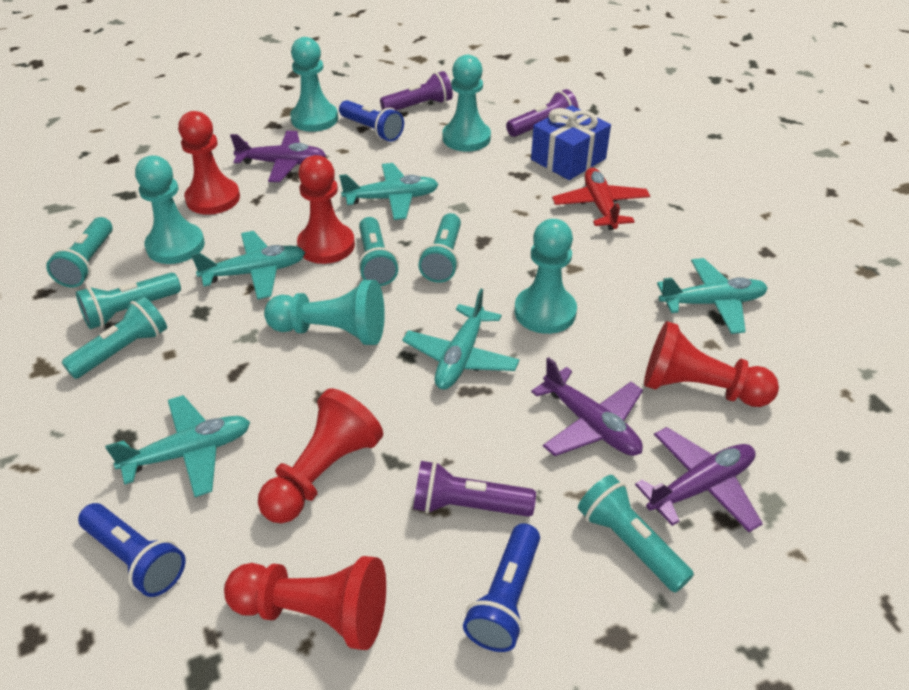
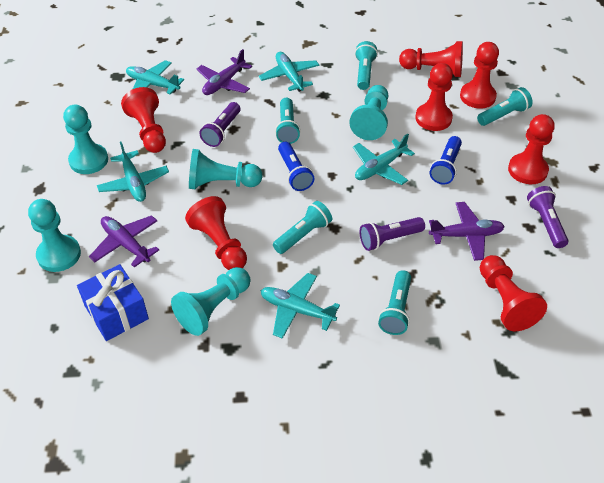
blue flashlight: [78,503,186,597] [339,100,404,142] [463,523,540,652] = 3 -> [278,142,315,191] [430,136,462,184] = 2
red pawn: [178,111,240,215] [224,556,386,650] [258,388,383,523] [297,155,355,264] [644,321,779,407] = 5 -> [121,87,166,153] [185,196,247,270] [399,41,463,77] [415,63,453,131] [460,42,499,108] [480,255,547,332] [508,114,555,184] = 7
red plane: [552,168,650,230] = 1 -> none = 0
turquoise flashlight: [46,217,113,287] [62,296,167,379] [76,273,181,329] [358,217,398,286] [418,213,461,283] [578,475,694,593] = 6 -> [273,201,332,254] [275,98,301,144] [355,41,378,90] [378,270,411,335] [477,87,533,126] = 5

